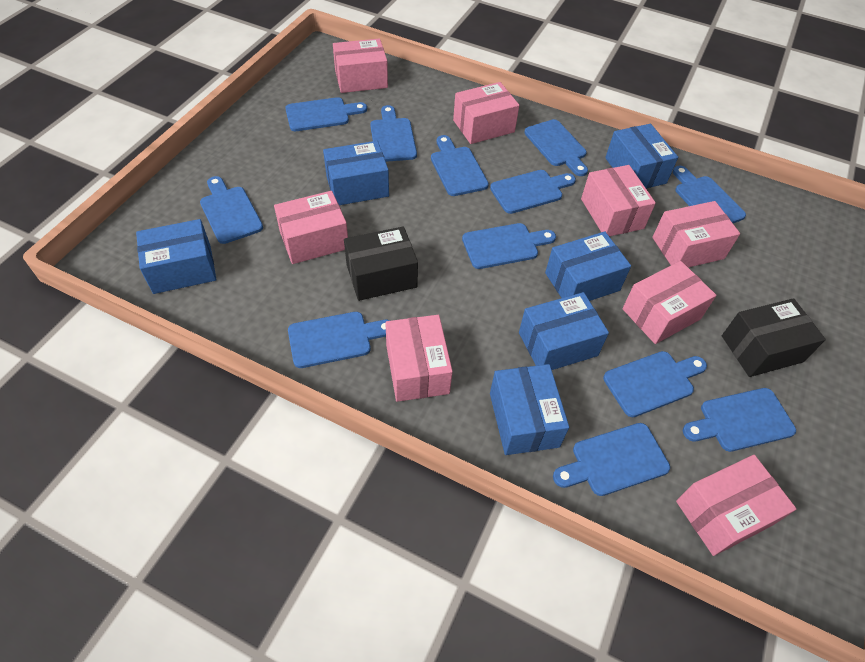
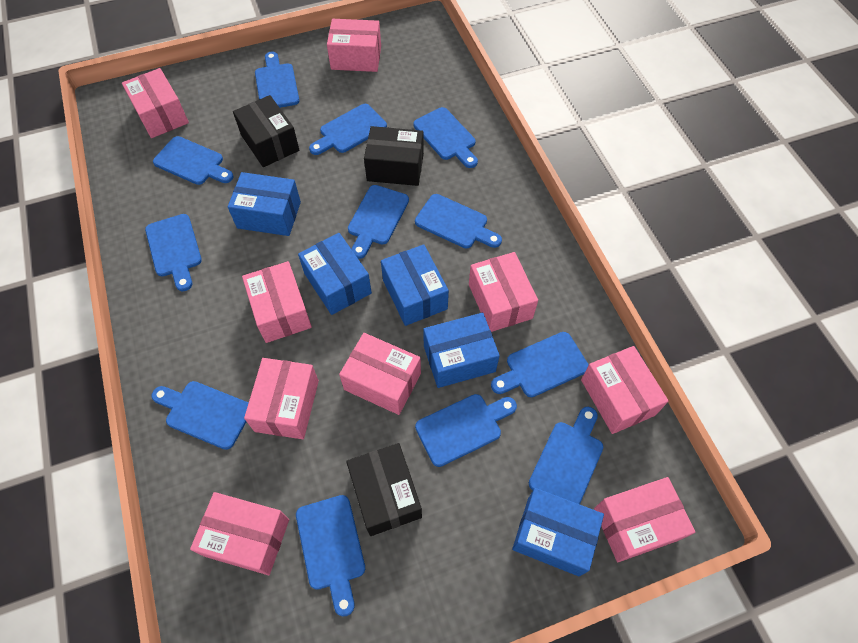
black box: [344,227,418,301] [722,298,826,377] = 2 -> [233,95,299,167] [346,443,422,536] [364,126,424,186] = 3
blue box: [136,219,216,294] [323,141,389,205] [490,364,569,455] [519,292,609,370] [545,231,631,301] [605,124,678,189] = 6 -> [228,172,301,236] [298,233,372,315] [381,244,449,326] [423,313,500,388] [512,488,604,576] = 5
pink box: [274,191,348,264] [333,39,388,93] [385,315,453,402] [453,82,519,144] [581,165,656,236] [622,261,716,344] [652,201,740,267] [676,455,796,556] = 8 -> [122,68,189,138] [190,492,289,575] [242,261,312,343] [244,358,319,439] [327,19,381,72] [339,333,421,415] [469,252,538,332] [581,346,669,434] [594,477,695,562] = 9

